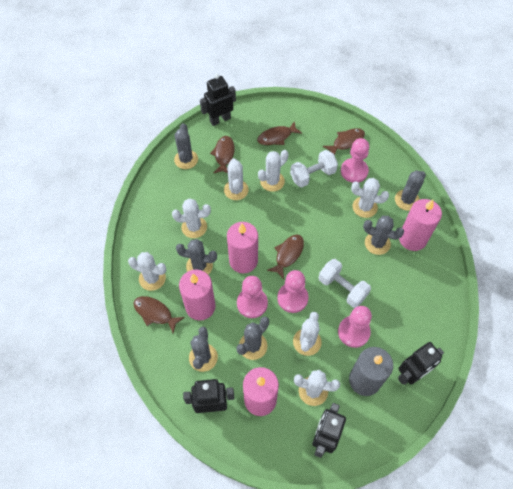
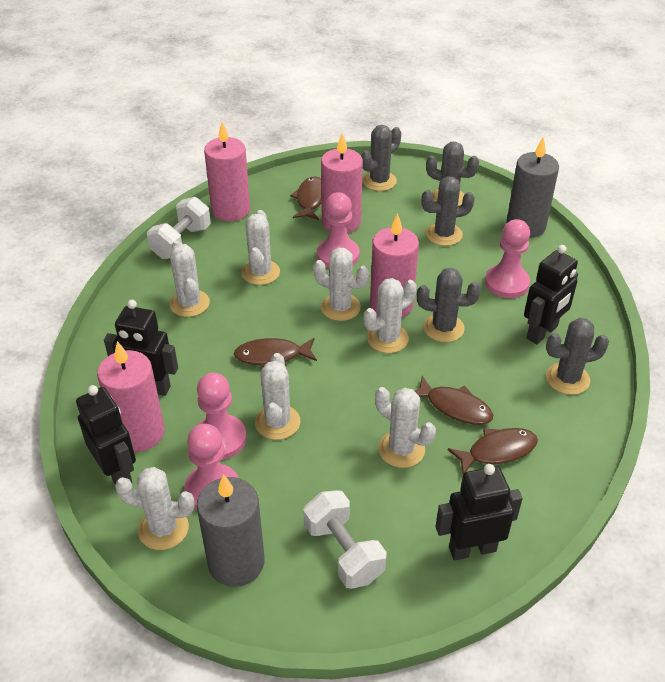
brown fish: [133,296,185,333] [210,136,235,173] [257,121,302,145] [267,234,304,279] [323,128,365,155] = 5 -> [234,338,317,367] [290,176,322,220] [415,376,493,425] [448,428,538,474] = 4
grey cactus: [174,123,198,169] [176,239,217,275] [189,327,218,372] [236,317,269,360] [363,216,404,255] [395,170,426,211] = 6 -> [361,125,401,191] [417,268,481,342] [421,176,475,246] [426,142,479,206] [546,318,609,395] = 5
grey candle: [349,347,393,396] = 1 -> [197,474,264,587] [506,137,559,238] = 2

